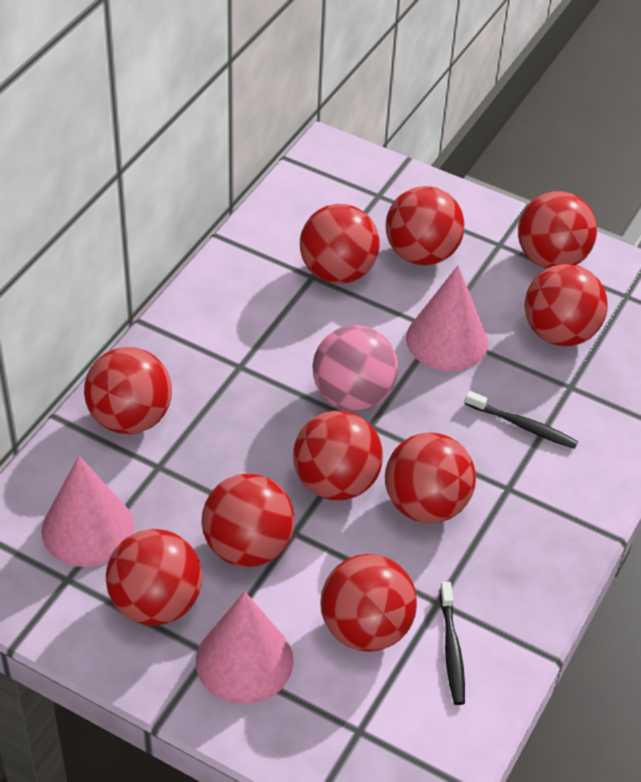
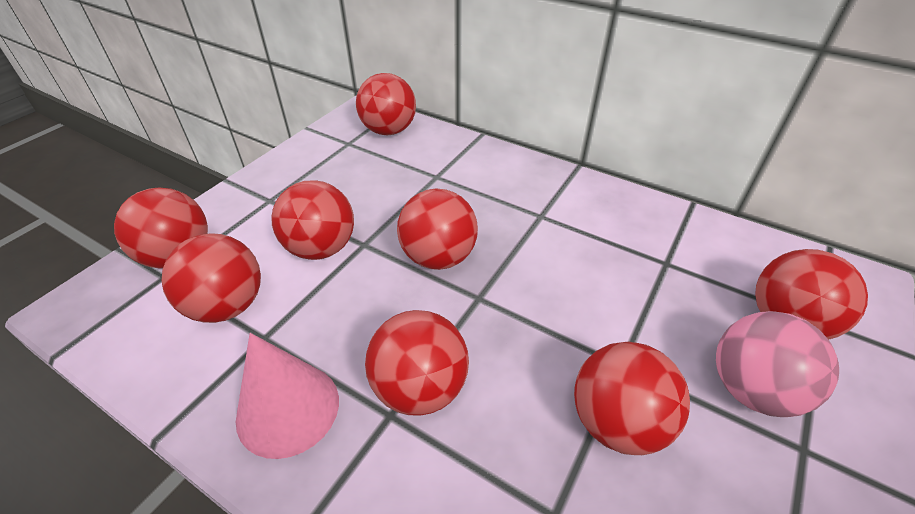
black toothbrush: [440,582,465,705] [465,391,578,449] = 2 -> none = 0
pink cone: [41,456,134,567] [196,591,293,704] [406,266,488,371] = 3 -> [236,333,339,459] = 1
red ball: [84,347,172,434] [106,529,202,626] [202,473,295,567] [293,411,383,500] [300,204,379,284] [320,554,417,652] [385,433,476,523] [386,186,465,266] [518,191,597,269] [525,264,608,346] = 10 -> [114,188,208,269] [161,233,261,323] [271,180,354,260] [356,73,416,135] [365,310,469,416] [397,189,478,270] [574,342,690,455] [755,249,868,340] = 8

